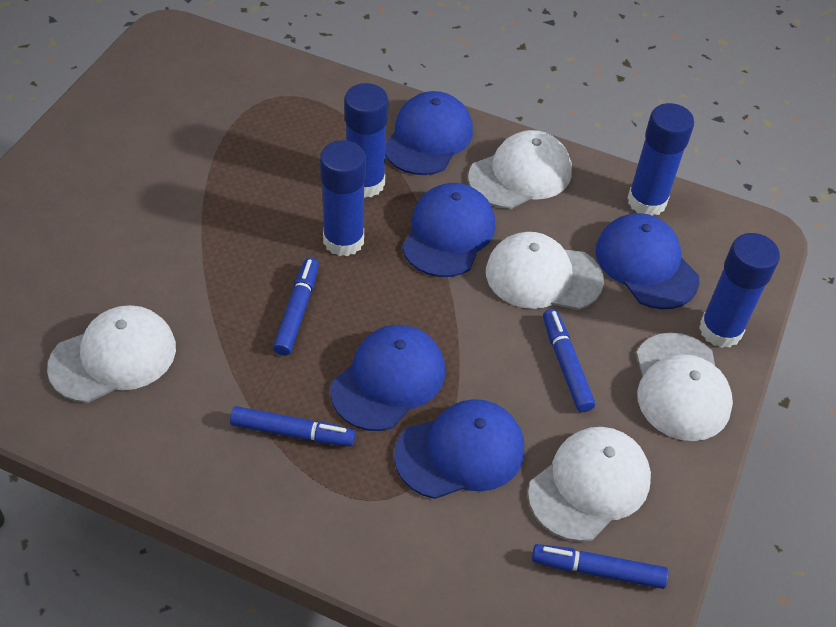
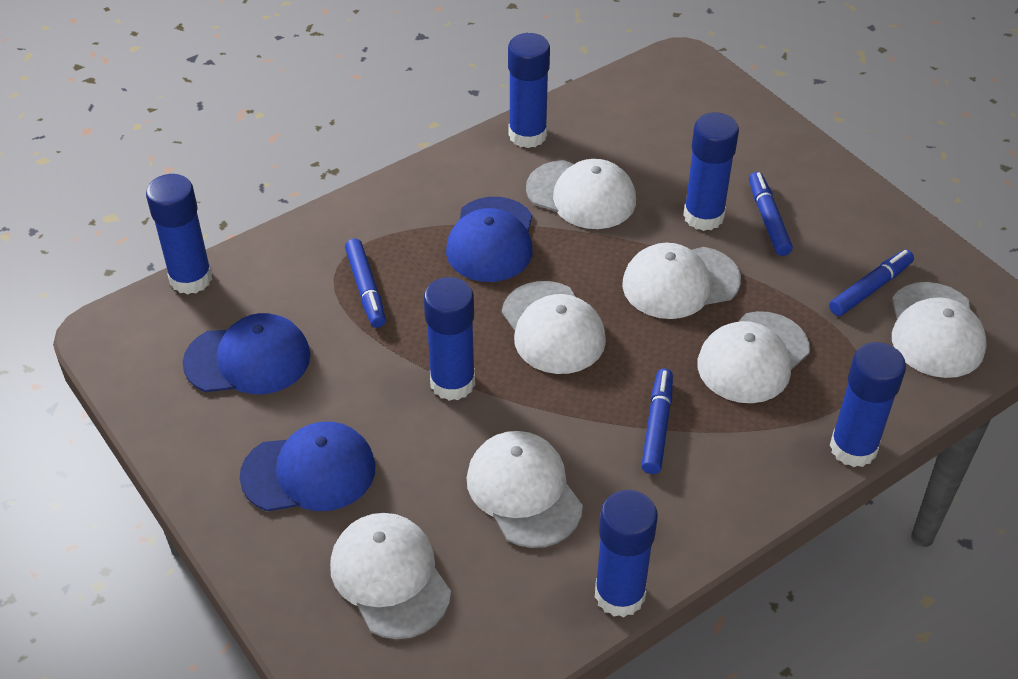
blue cap: [330,325,445,431] [385,91,473,175] [394,399,524,499] [402,183,496,277] [595,213,699,309] = 5 -> [183,313,311,394] [239,422,375,512] [446,197,532,282] = 3
blue glue stick: [320,140,366,256] [344,83,389,198] [627,103,694,216] [699,233,780,348] = 4 -> [146,174,212,294] [424,277,475,401] [508,33,550,148] [595,490,658,617] [683,112,739,231] [830,342,906,467] = 6
white cap: [47,305,176,403] [468,130,572,209] [486,232,604,310] [528,427,651,542] [636,332,733,441] = 5 -> [330,513,451,639] [467,431,583,548] [502,281,606,374] [526,159,636,229] [622,243,741,319] [697,311,810,403] [892,282,987,378] = 7

